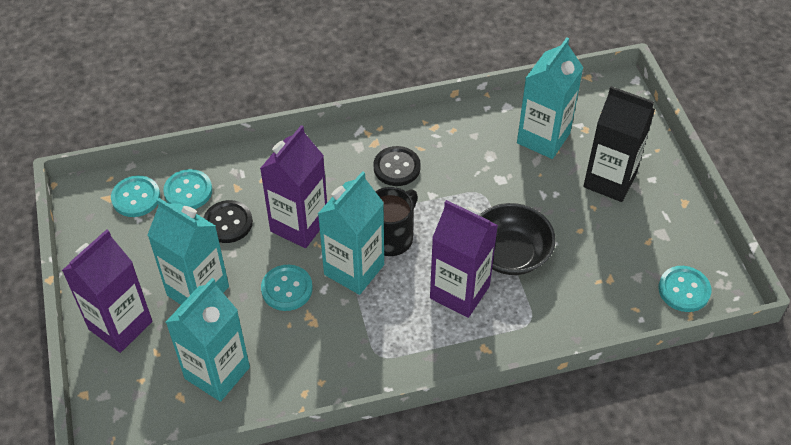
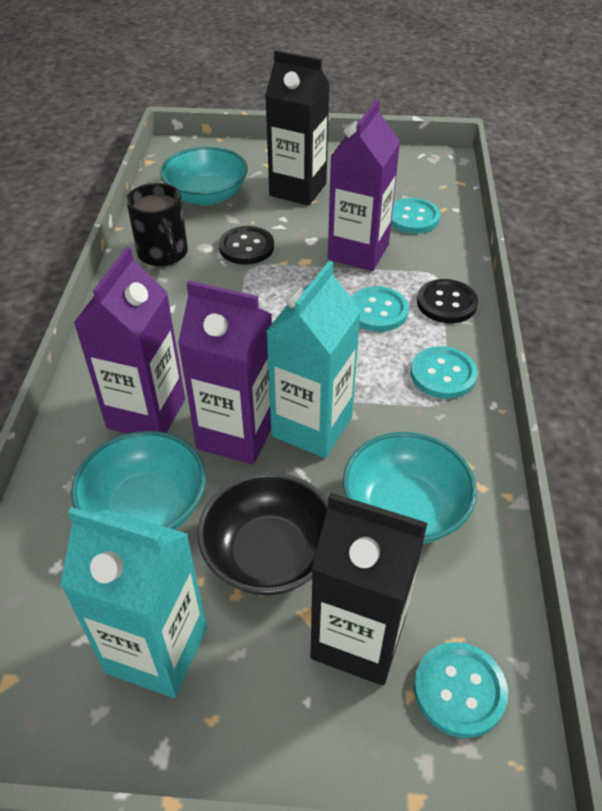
black carton: [583,86,655,202] = 1 -> [265,50,330,206] [310,492,428,686] = 2
turquoise bowl: none = 0 -> [71,431,206,530] [160,146,248,206] [343,432,477,544] = 3
turquoise carton: [147,198,229,305] [166,278,250,402] [318,171,384,295] [517,38,583,159] = 4 -> [60,507,207,698] [266,261,361,458] = 2

